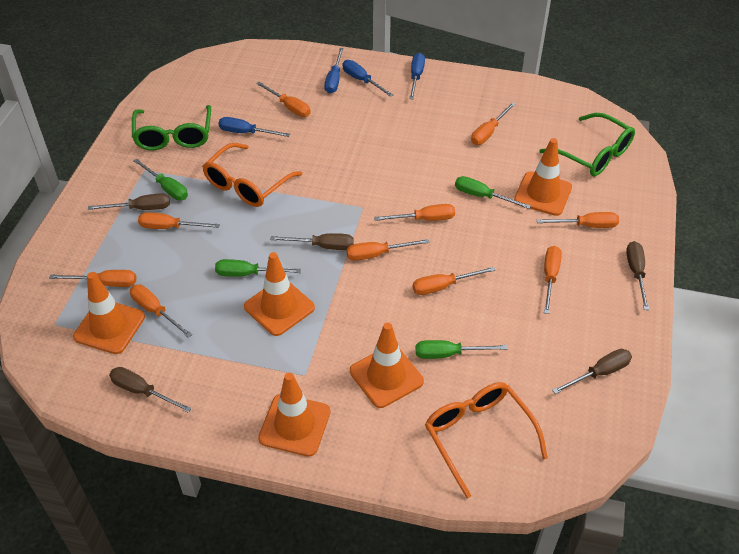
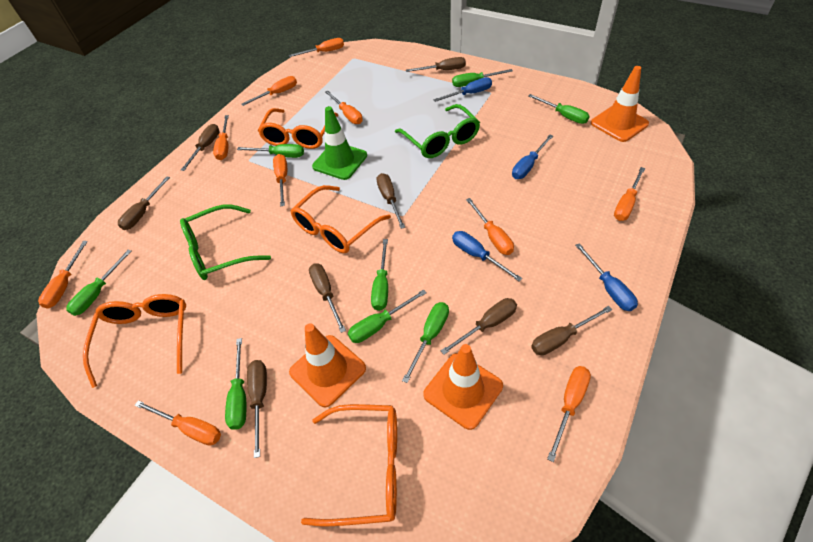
brown screwdriver: [88,193,170,210] [109,367,192,413] [270,233,354,250] [552,349,632,394] [626,241,649,310] = 5 -> [118,176,170,230] [181,124,219,171] [247,360,267,458] [309,263,346,333] [376,173,405,229] [406,57,466,72] [441,298,517,355] [531,306,612,355] = 8
green screwdriver: [133,159,188,200] [215,259,301,277] [416,340,508,359] [455,176,531,209] = 4 -> [66,250,132,316] [225,338,246,430] [237,144,304,158] [348,289,427,343] [371,239,388,311] [402,302,449,383] [452,69,513,87] [528,94,590,124] = 8
green traffic cone: none = 0 -> [312,106,367,180] = 1
orange glasses: [202,143,302,207] [425,382,548,498] = 2 -> [83,294,186,388] [258,108,338,149] [291,185,391,253] [301,404,397,526] = 4
orange traffic cone: [73,272,145,354] [244,252,315,336] [258,372,330,457] [350,322,424,408] [514,138,572,216] = 5 -> [289,323,366,408] [423,344,503,430] [591,66,649,142] = 3

